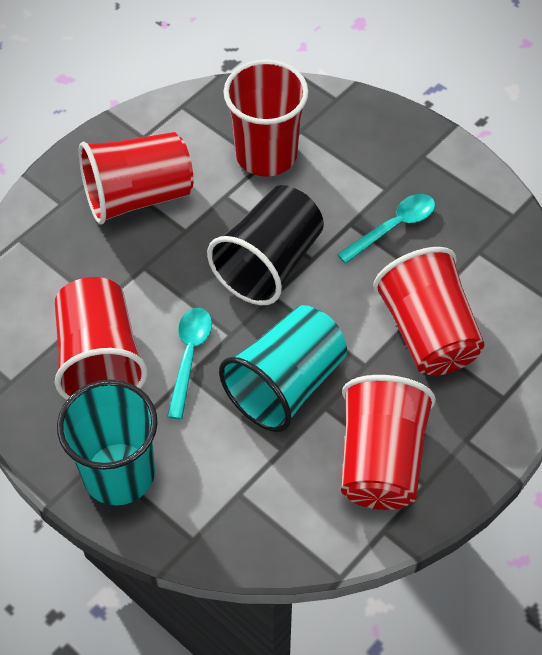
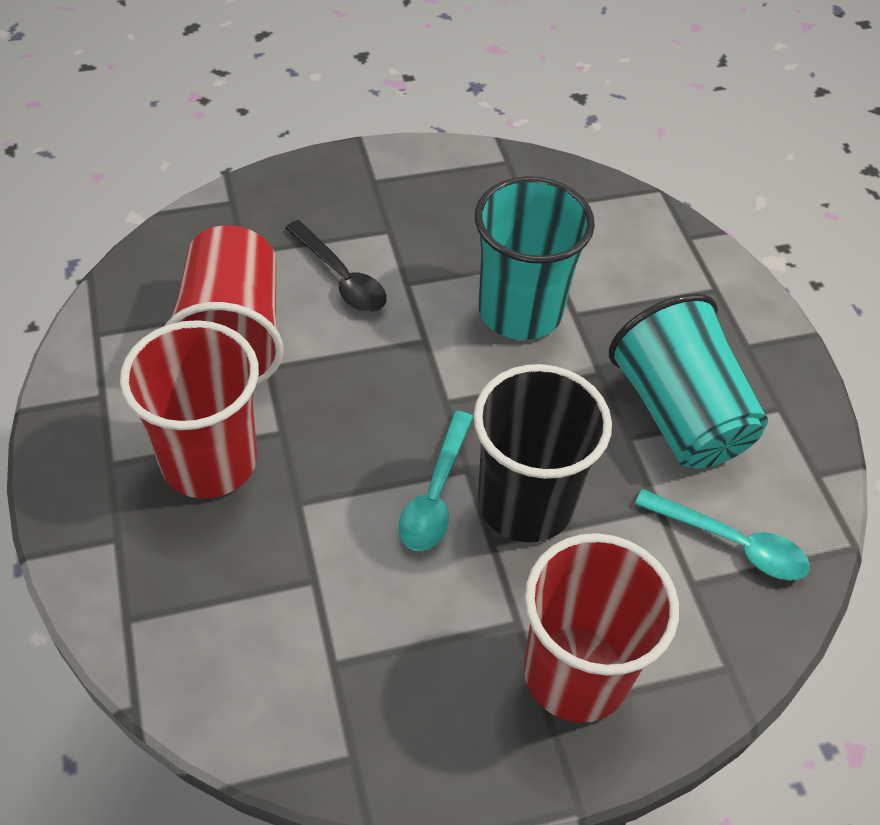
black spoon: none = 0 -> [285,220,387,312] = 1
red cup: [55,277,148,400] [79,132,194,224] [223,60,309,177] [341,375,436,510] [373,247,484,376] = 5 -> [120,320,259,499] [165,225,284,385] [524,533,679,723] = 3

